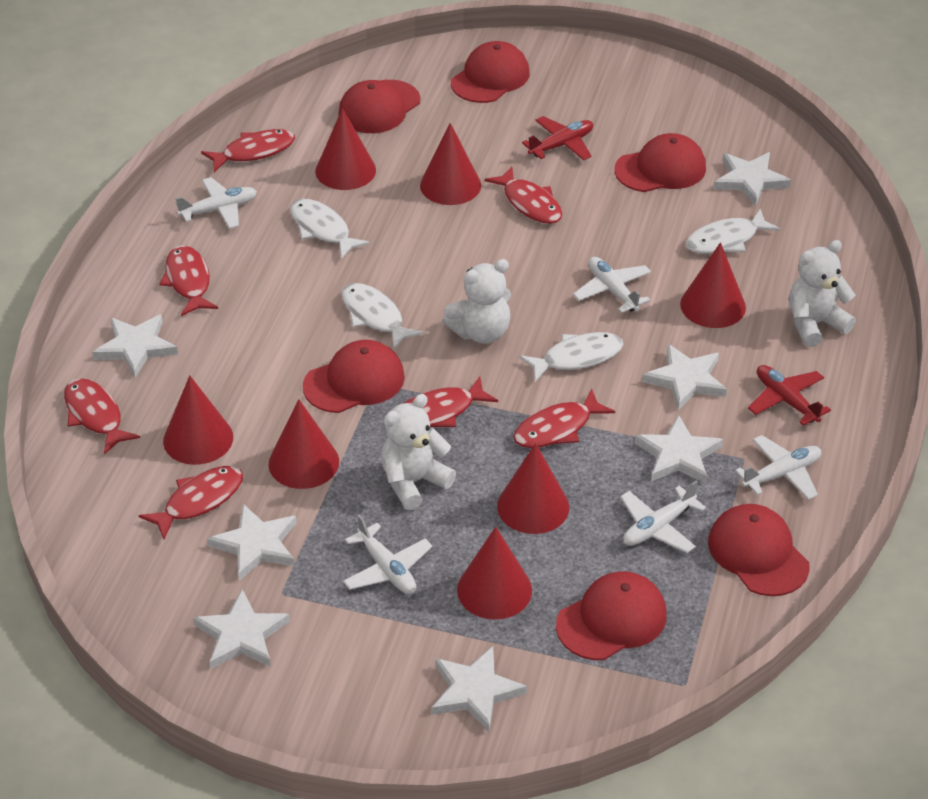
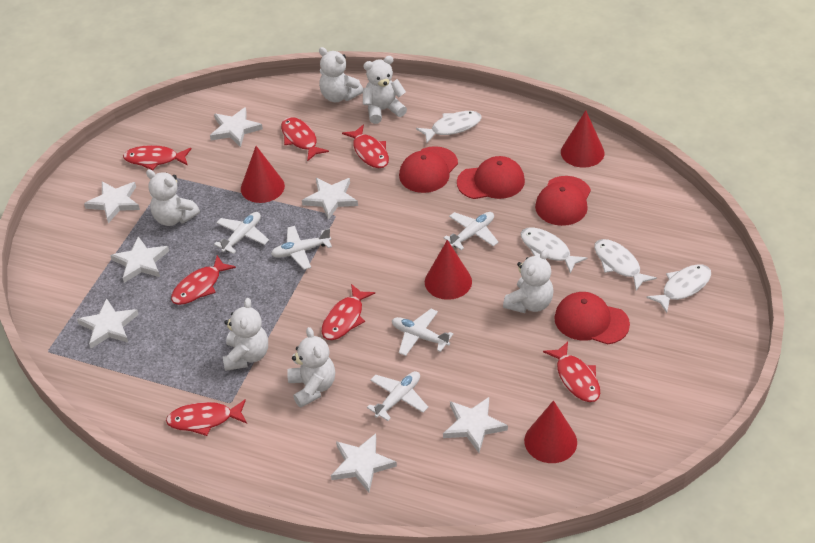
red cap: [303,340,405,413] [338,80,420,133] [451,41,530,103] [556,571,667,660] [614,133,706,192] [708,504,809,596] = 6 -> [399,146,458,193] [457,156,525,199] [535,176,591,226] [554,292,630,344] = 4
red cone: [163,375,233,465] [268,399,339,489] [315,108,376,190] [420,123,481,205] [457,527,532,620] [497,443,569,534] [680,242,746,328] = 7 -> [241,146,285,203] [425,240,472,300] [524,400,577,463] [561,110,605,168] = 4
red plane: [522,116,593,160] [748,365,831,426] = 2 -> none = 0
white teddy bear: [381,394,456,510] [442,259,511,344] [789,240,856,347] = 3 -> [146,169,200,226] [223,298,268,371] [287,327,335,408] [319,47,363,102] [363,56,407,124] [503,249,554,313] = 6

